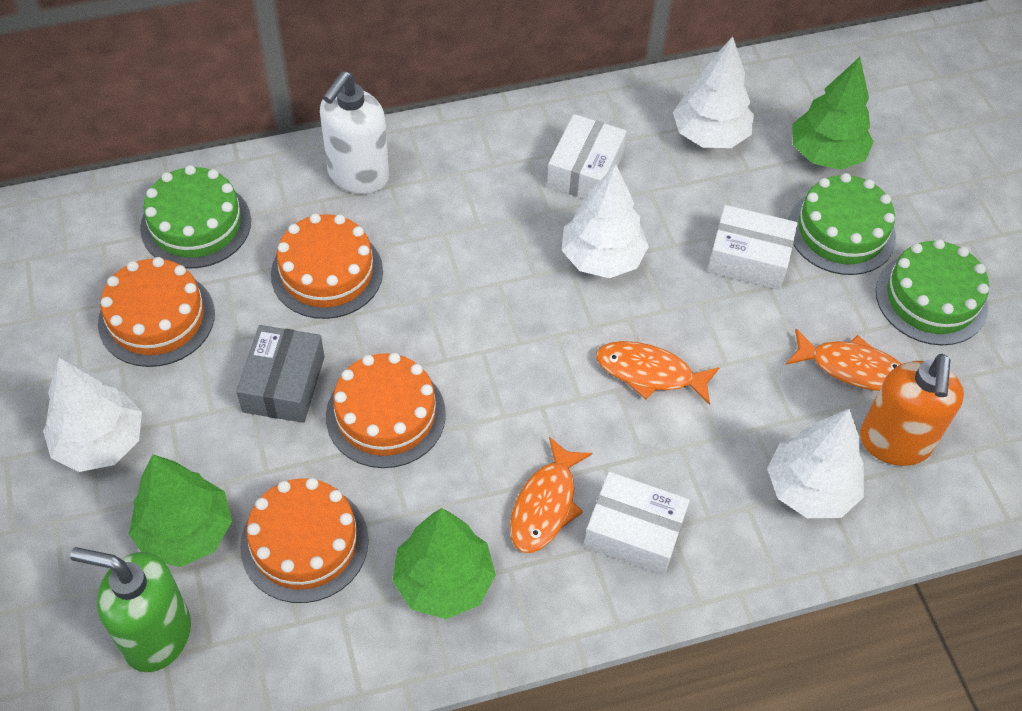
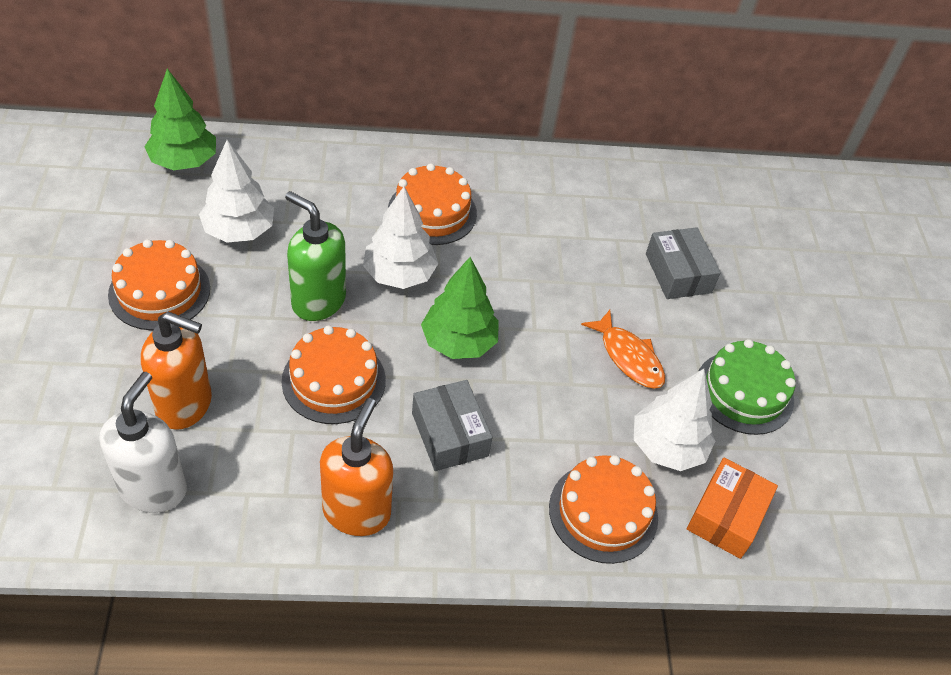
green cake: [140,165,251,269] [789,173,896,275] [876,239,989,345] = 3 -> [699,339,796,435] = 1
green tree: [129,454,232,567] [392,508,496,619] [792,57,874,170] = 3 -> [145,69,216,170] [421,257,499,359] = 2
grey box: [236,325,325,423] = 1 -> [412,380,492,471] [646,227,721,299] = 2
orange box: none = 0 -> [687,458,778,559] = 1
orange fish: [510,437,592,553] [596,341,720,405] [786,329,902,391] = 3 -> [581,310,665,389] = 1
orange soap dispenser: [860,354,964,466] = 1 -> [141,312,212,430] [320,398,393,536] = 2
white box: [547,114,627,200] [584,472,690,575] [707,205,798,290] = 3 -> none = 0
white tree: [43,358,142,472] [562,164,649,278] [673,37,754,148] [767,409,864,518] = 4 -> [199,140,274,243] [363,187,438,289] [634,369,715,471] = 3

